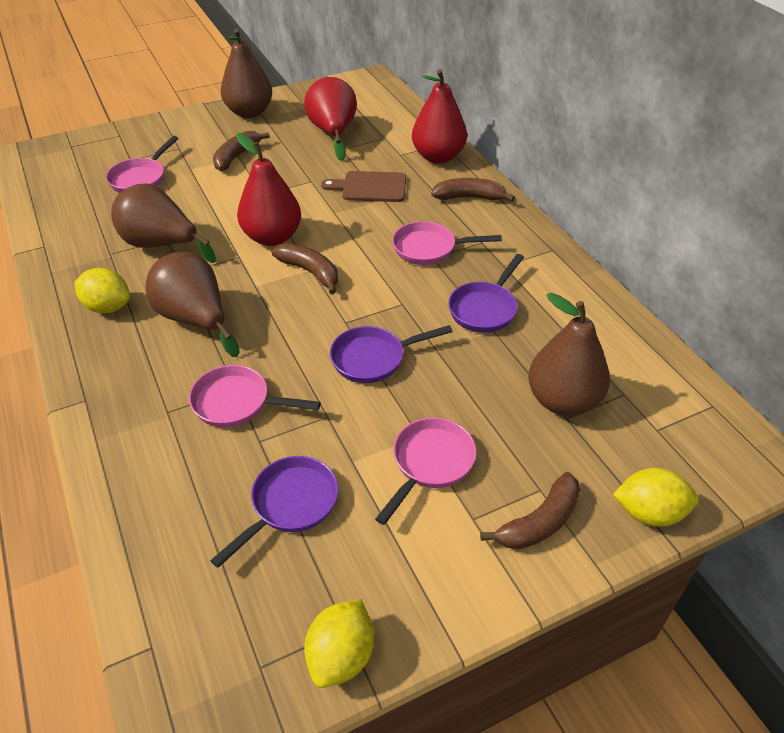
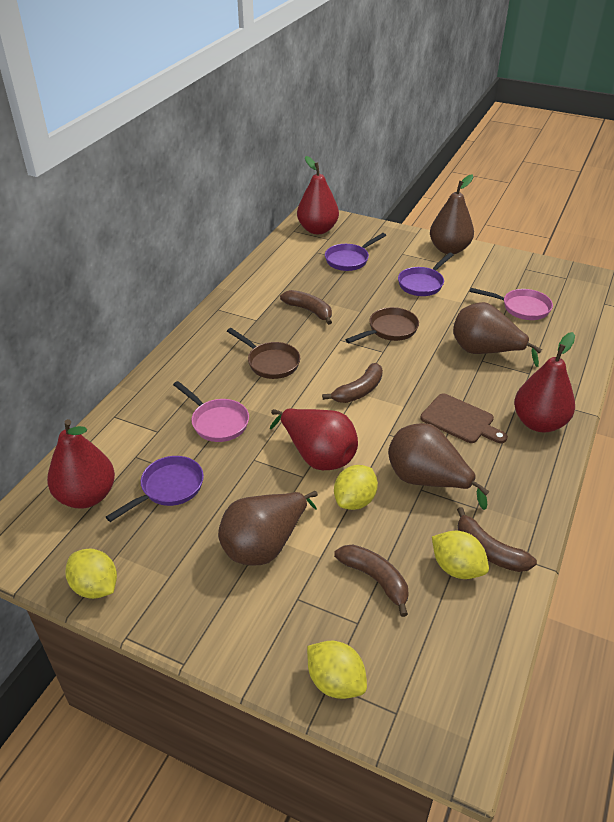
brown pan: none = 0 -> [227,328,300,379] [345,307,419,343] = 2
pink pan: [106,136,178,193] [189,365,321,427] [375,418,476,525] [392,221,502,265] = 4 -> [173,381,249,442] [469,288,553,320] = 2
red pear: [236,133,301,246] [304,77,357,161] [412,69,467,164] = 3 -> [47,419,115,508] [270,408,358,470] [297,156,339,234] [514,332,575,432] = 4
yellow lemon: [75,268,130,313] [304,599,374,688] [613,468,699,527] = 3 -> [65,549,117,599] [307,641,367,699] [334,465,378,510] [432,531,489,579] = 4

